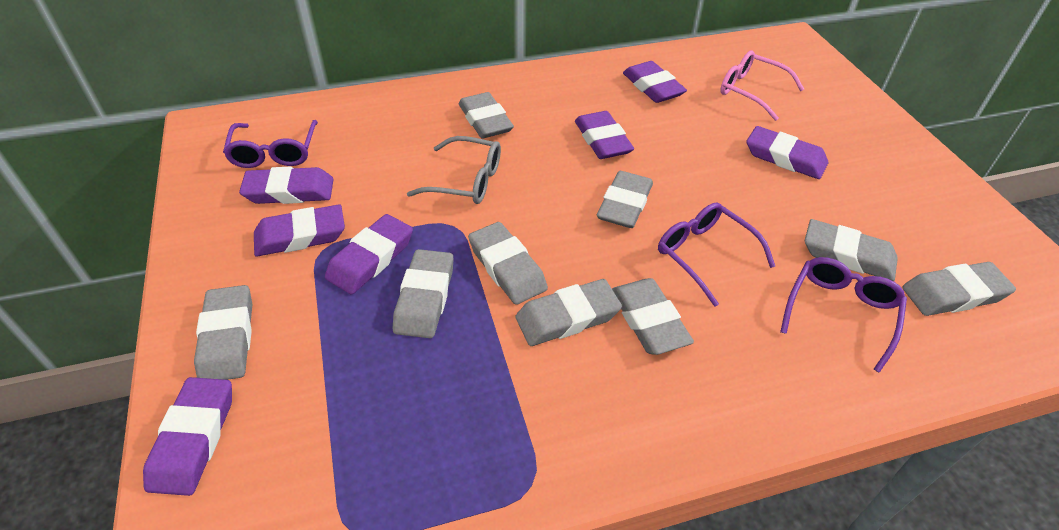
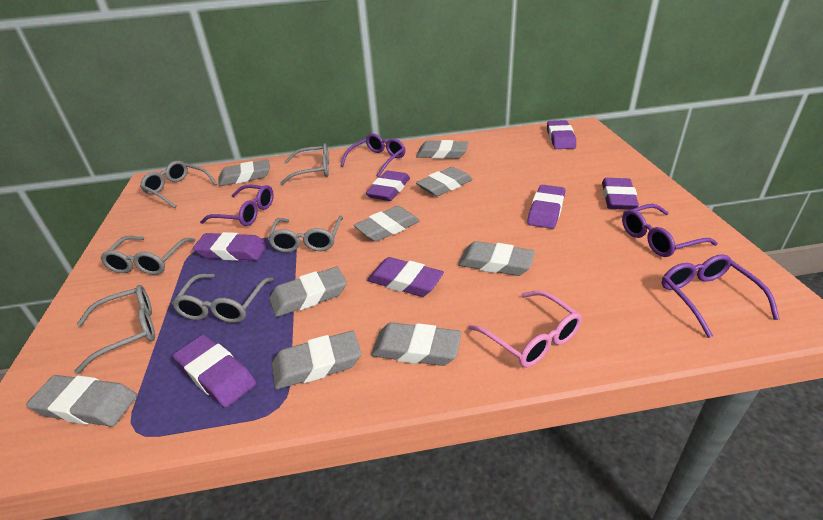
grey glasses: [407,136,501,204] = 1 -> [74,285,155,374] [100,236,196,275] [140,161,217,208] [172,274,274,323] [268,216,343,252] [281,143,329,185] = 6
purple glasses: [223,120,318,168] [658,203,775,307] [780,257,907,373] = 3 -> [200,185,274,226] [340,133,406,177] [622,204,718,257] [662,254,780,338] = 4

